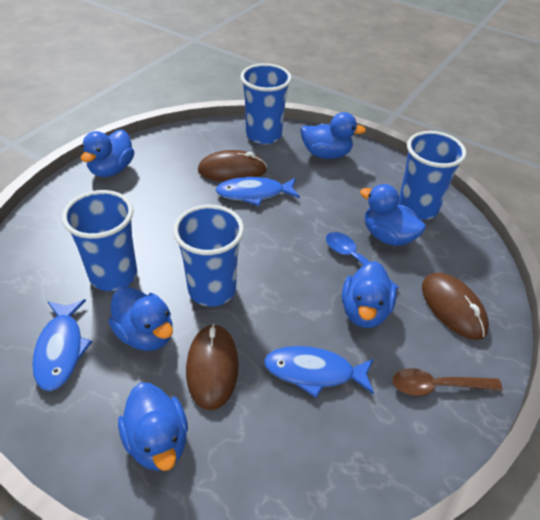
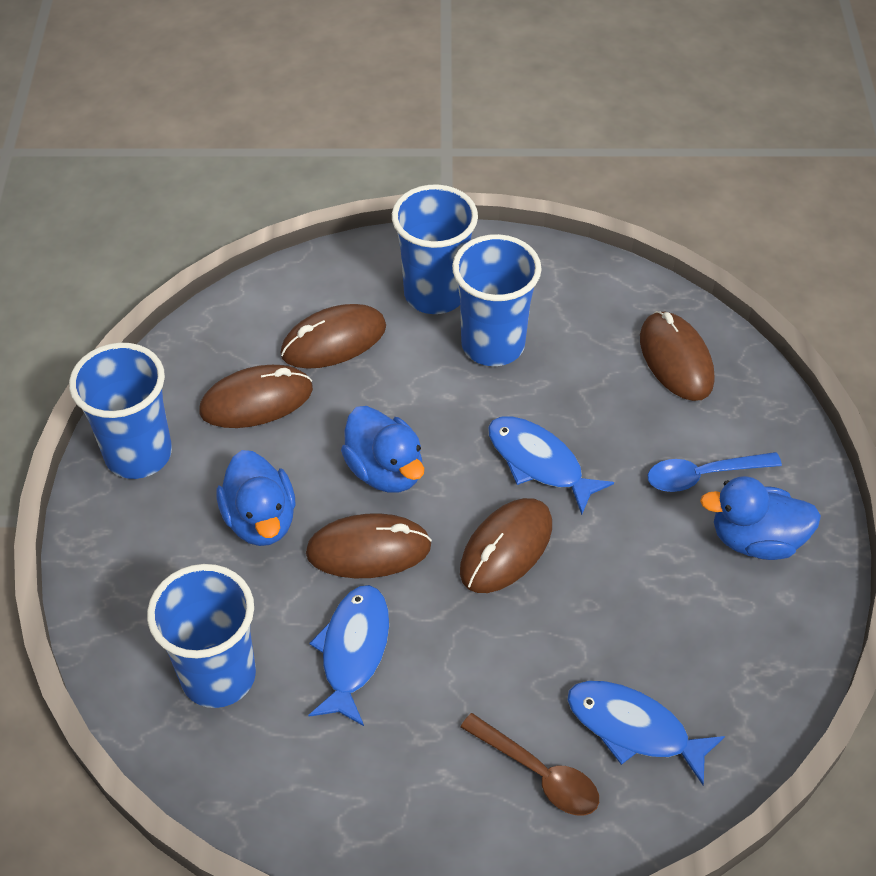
blue duck: [81,129,134,177] [108,286,173,351] [118,383,188,471] [300,112,366,159] [342,261,397,328] [360,184,426,246] = 6 -> [216,450,295,546] [341,406,424,493] [700,476,821,560] = 3
brown mouse: [186,323,239,410] [198,150,267,182] [422,273,489,340] = 3 -> [199,365,313,428] [281,304,386,369] [306,513,432,578] [460,498,552,593] [640,311,714,401] = 5

